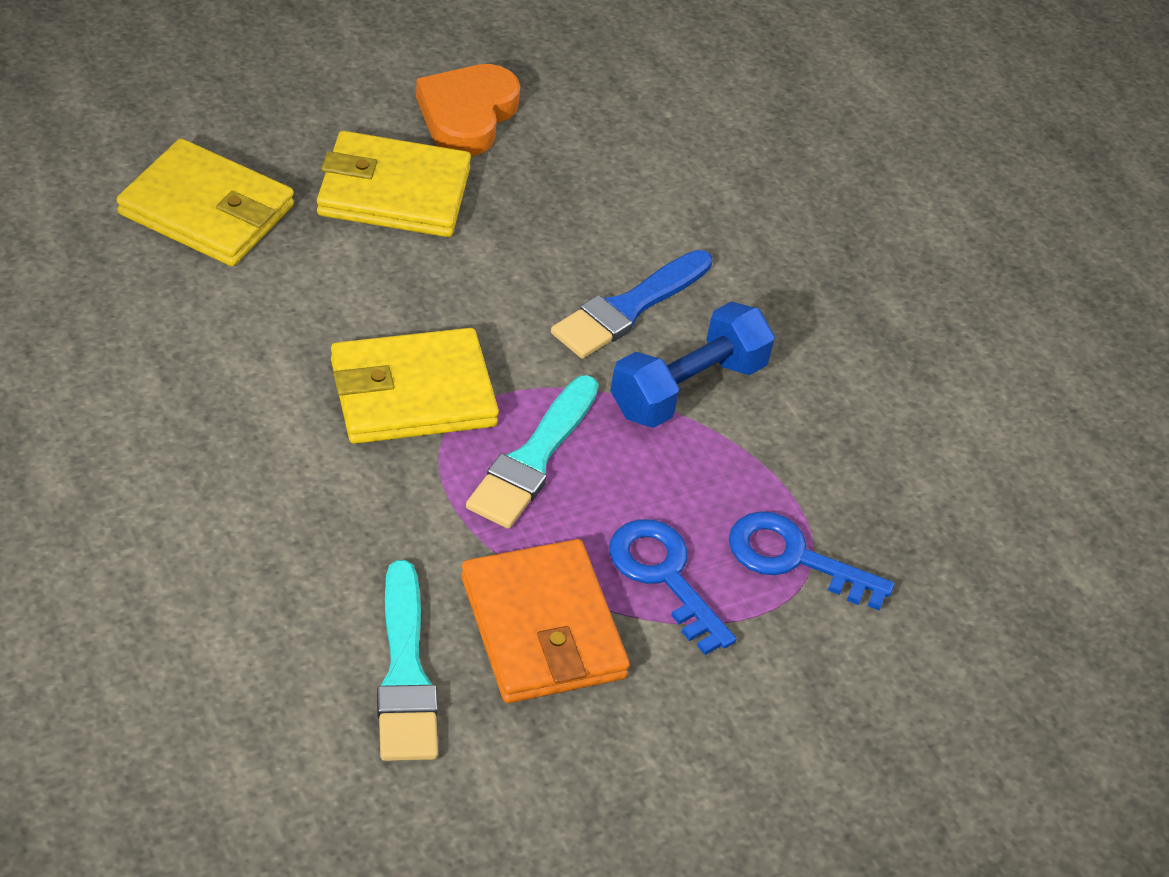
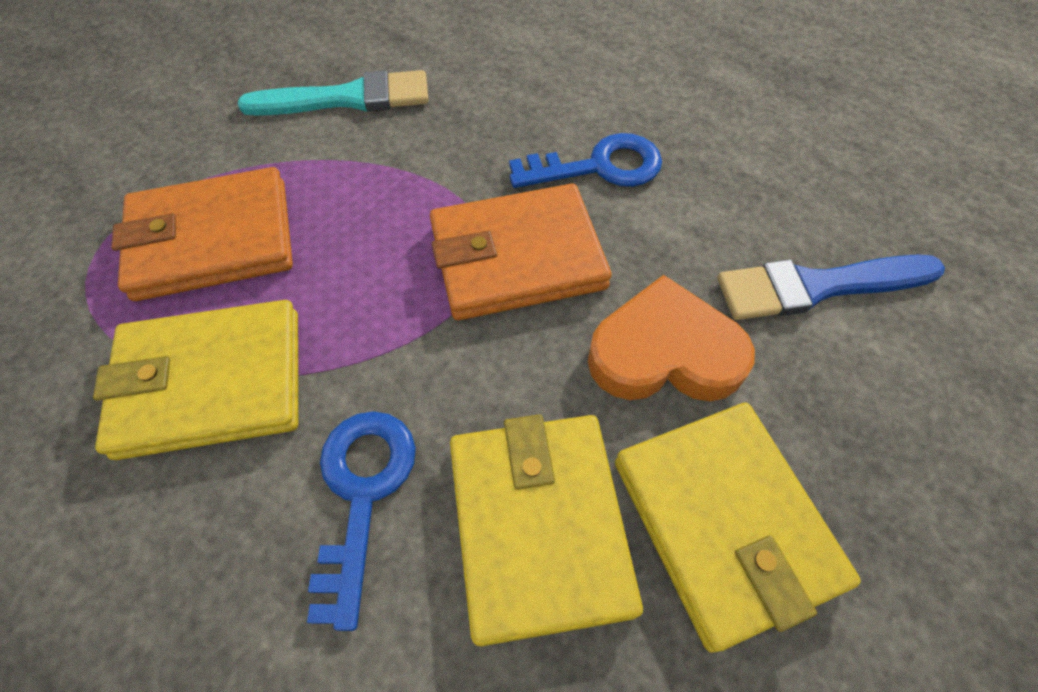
blue dumbbell: [610,302,775,428] = 1 -> none = 0
orange wallet: [461,539,630,703] = 1 -> [111,167,293,301] [430,183,612,320] = 2
turquoise brush: [377,560,438,761] [466,375,599,529] = 2 -> [238,70,429,116] = 1

